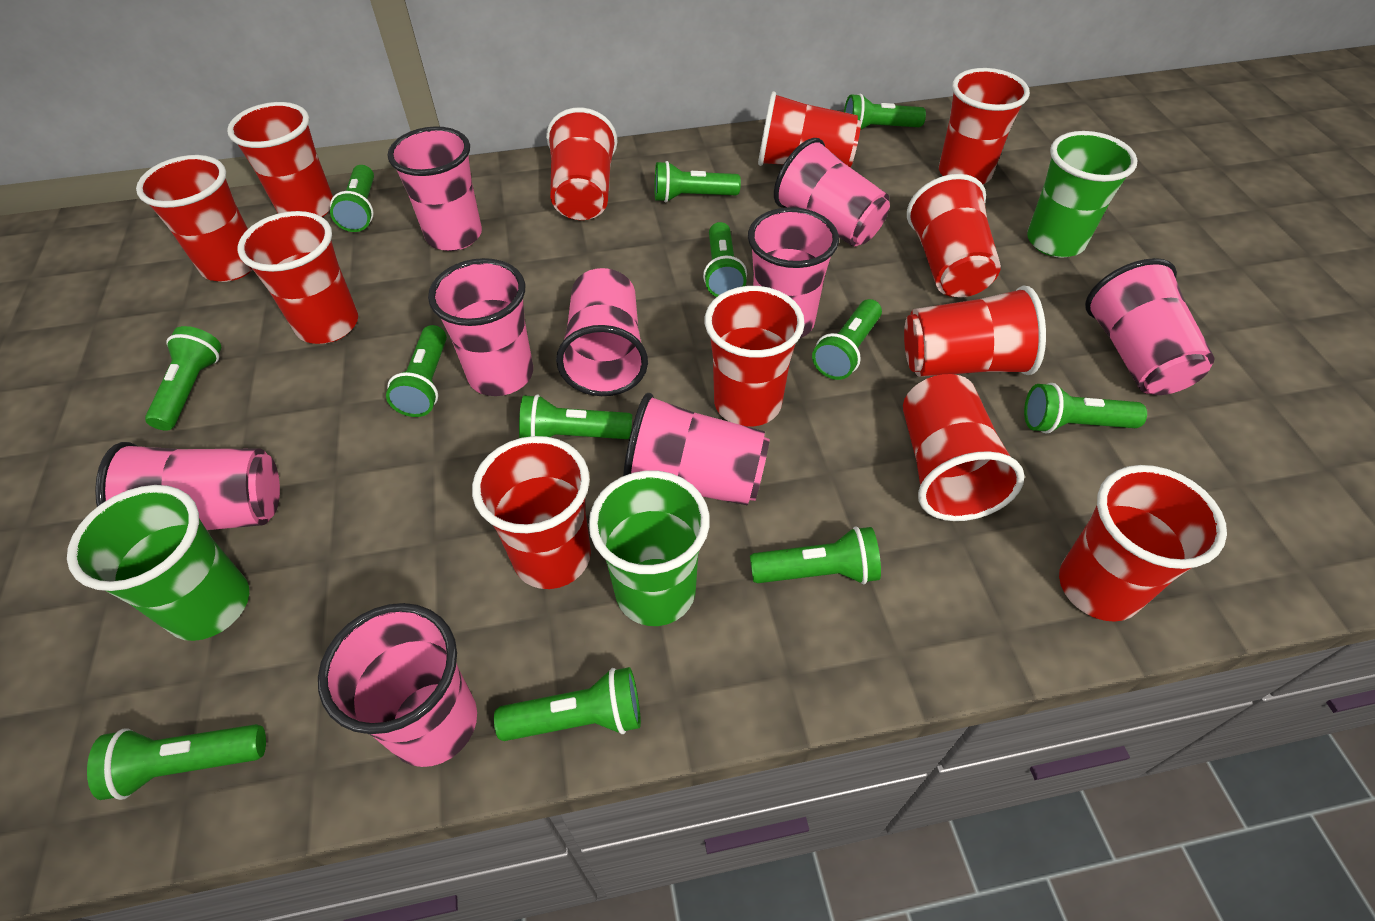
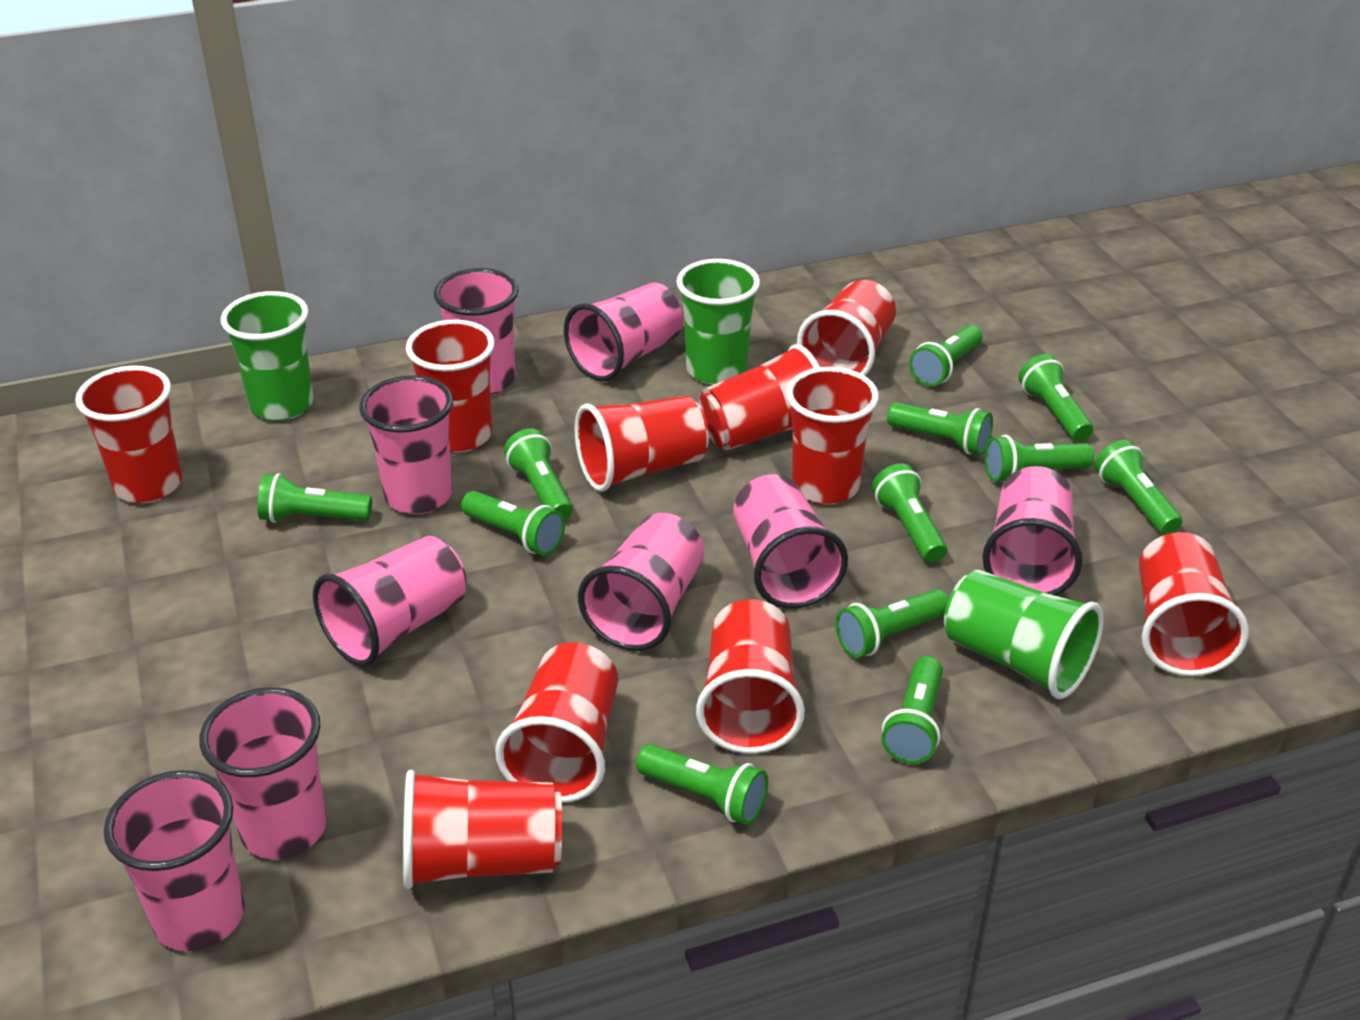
red cup: [136,155,253,282] [227,102,333,217] [238,211,358,344] [472,436,591,589] [546,107,618,220] [705,286,805,427] [758,91,861,168] [903,374,1024,521] [904,286,1046,377] [907,174,1001,297] [939,68,1030,184] [1059,465,1227,622] = 12 -> [75,366,182,503] [403,770,562,889] [406,319,495,452] [495,642,618,803] [575,396,709,492] [696,599,805,754] [699,344,820,450] [786,367,879,504] [797,280,896,376] [1139,532,1249,676] = 10

